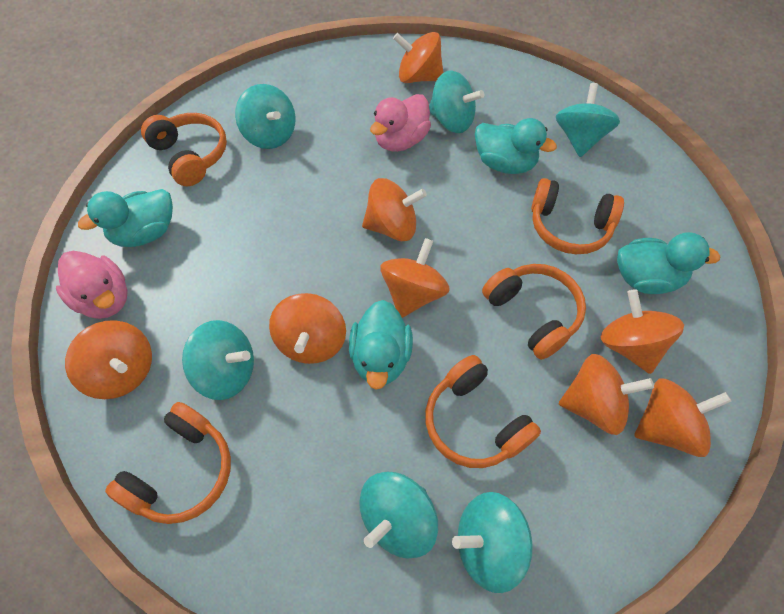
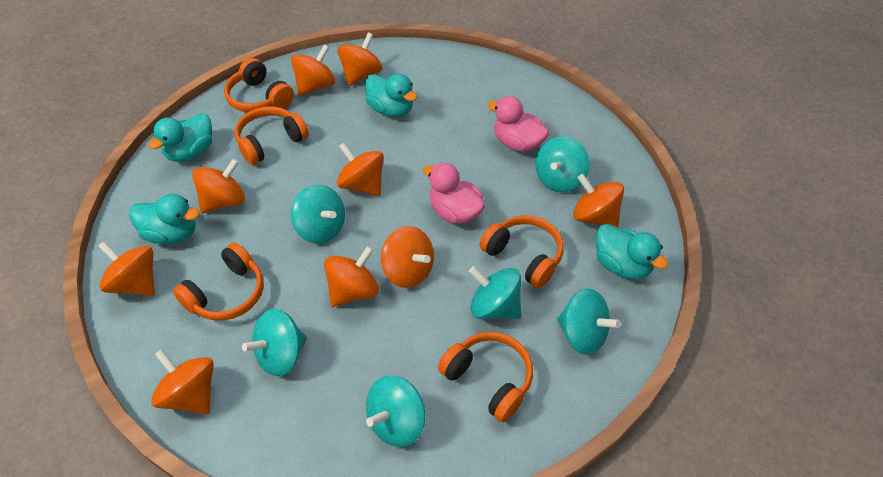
orange spinning top: [65,320,152,399] [269,293,346,364] [362,178,427,241] [380,238,450,318] [393,32,443,83] [559,354,654,435] [601,289,684,374] [634,379,732,457] = 8 -> [98,241,155,296] [151,349,214,414] [192,158,245,213] [291,45,336,96] [324,246,379,307] [337,32,383,86] [337,143,384,197] [381,226,434,288] [573,174,624,228] = 9

